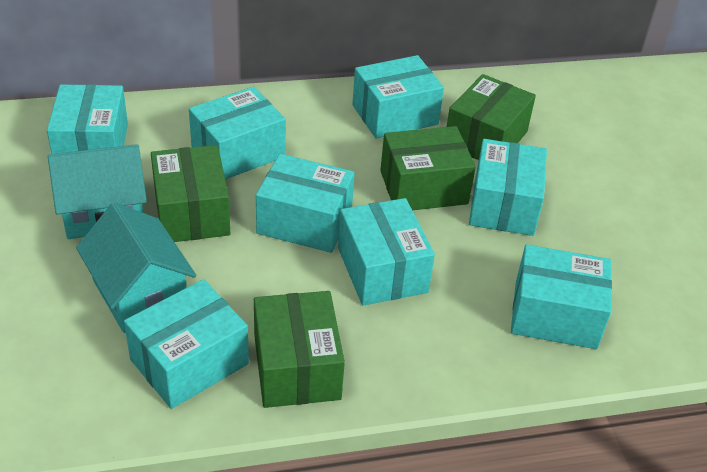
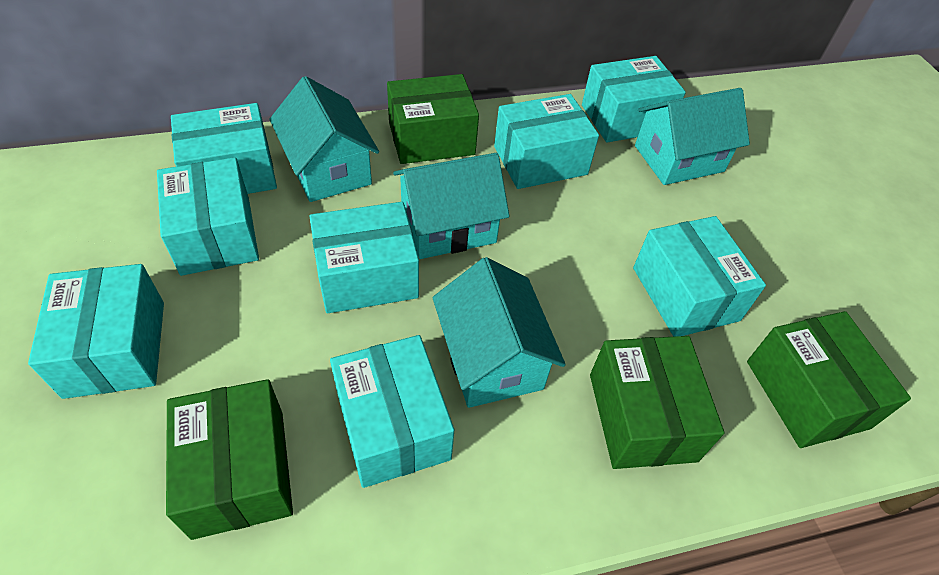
turquoise house: [48,144,147,239] [76,202,196,333] = 2 -> [269,76,379,202] [393,153,509,259] [432,257,566,408] [635,88,750,185] = 4

